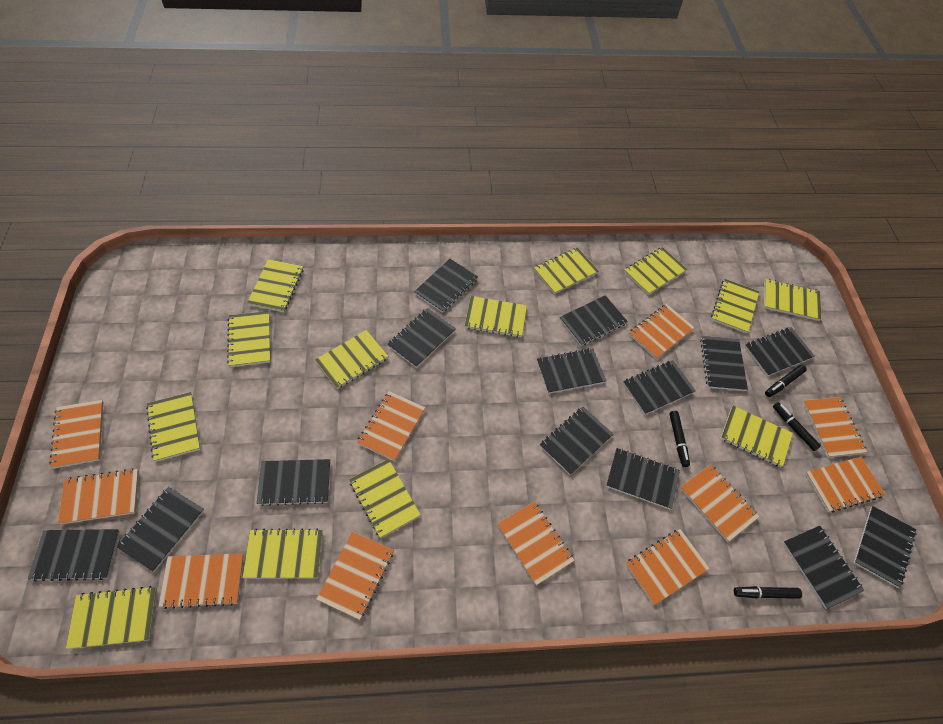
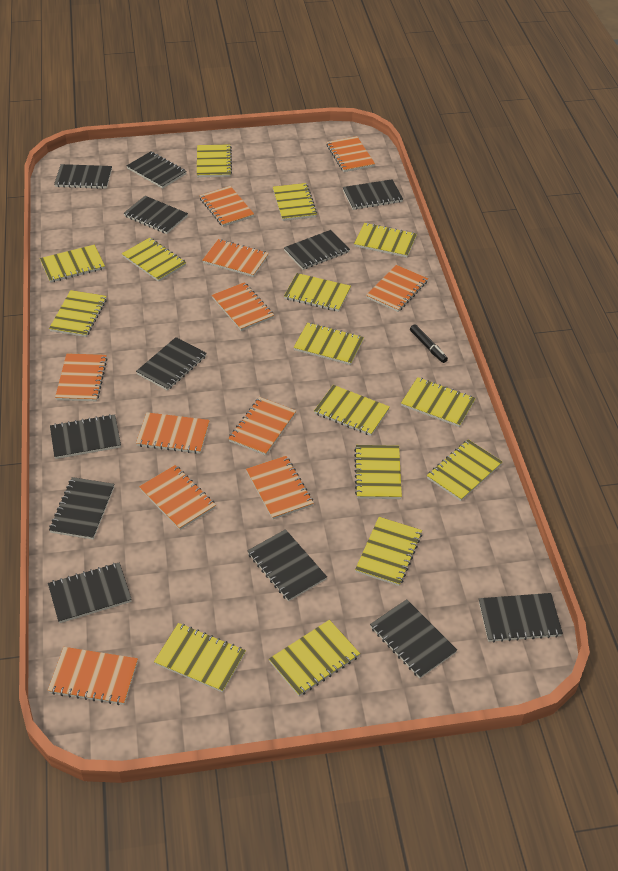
black marker: [670,411,690,467] [734,586,802,599] [765,365,807,397] [773,402,821,451] = 4 -> [410,324,448,363] = 1
black notebook: [28,529,120,581] [116,487,204,572] [257,459,330,506] [387,308,456,368] [414,259,478,313] [537,348,606,394] [540,407,613,475] [560,295,628,346] [606,448,680,509] [623,360,695,415] [700,336,748,391] [745,327,815,376] [783,525,864,609] [854,506,916,588] = 14 -> [48,563,132,623] [49,477,114,539] [50,414,121,459] [54,164,112,189] [123,196,188,234] [126,151,187,189] [136,337,207,391] [247,529,327,601] [284,230,350,270] [343,179,403,210] [370,599,457,679] [479,593,563,642] = 12
yellow notebook: [66,586,157,649] [146,392,200,462] [227,311,271,367] [242,529,323,579] [247,259,304,312] [315,330,388,389] [349,459,421,538] [464,296,527,338] [534,247,598,294] [624,247,687,295] [711,279,759,334] [720,406,793,467] [764,279,821,321] = 13 -> [40,245,105,283] [49,290,107,337] [122,238,186,282] [154,623,246,693] [197,144,232,177] [269,620,360,696] [273,183,317,221] [284,273,351,312] [293,323,364,365] [314,385,390,436] [354,223,417,258] [354,445,402,499] [355,517,422,586] [401,377,476,427] [427,439,503,501] = 15

